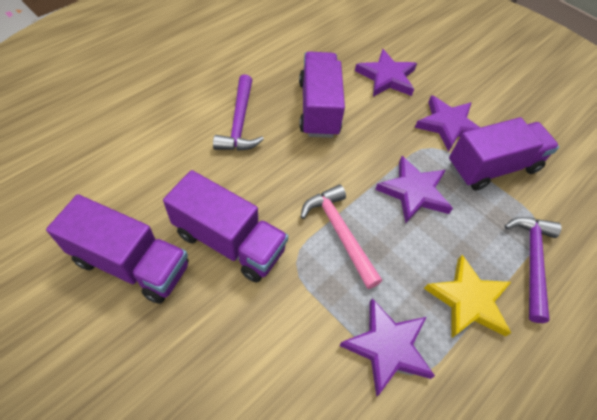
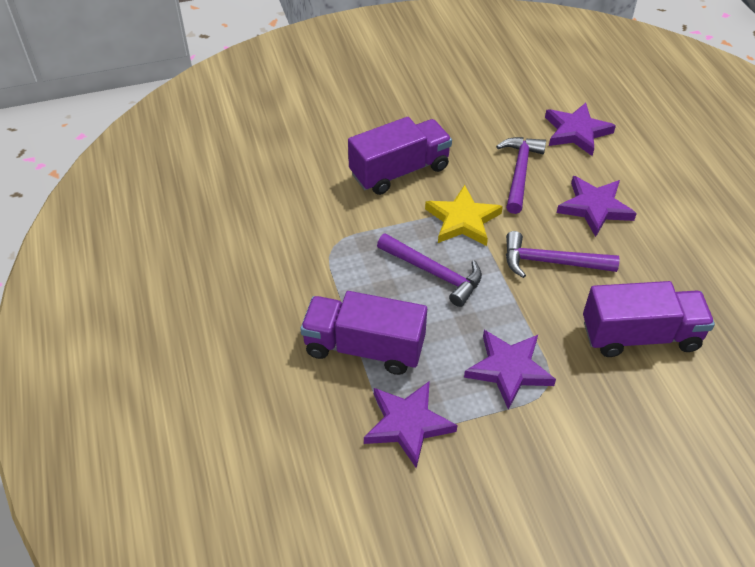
pink hammer: [300,185,382,289] = 1 -> none = 0
purple hammer: [213,74,264,151] [504,217,562,323] = 2 -> [377,233,482,307] [496,137,546,214] [506,231,619,278] = 3
purple truck: [46,194,189,304] [163,170,288,283] [299,51,345,138] [449,117,559,191] = 4 -> [300,291,427,375] [348,117,452,195] [583,281,715,357] = 3

